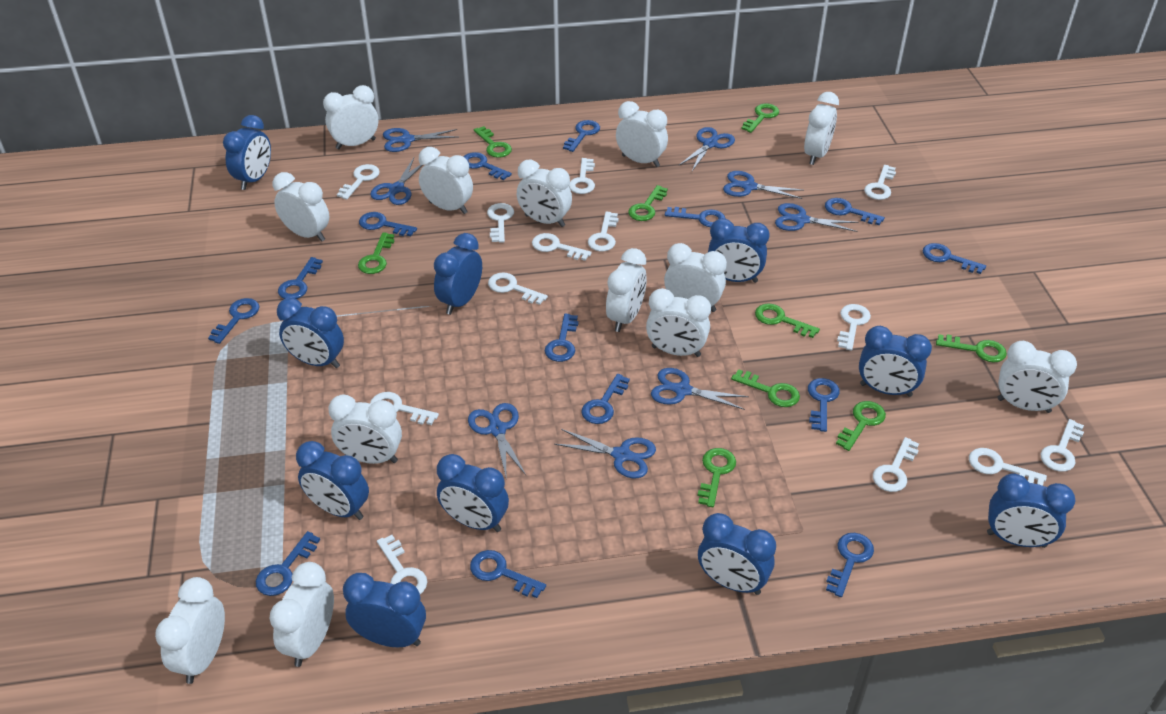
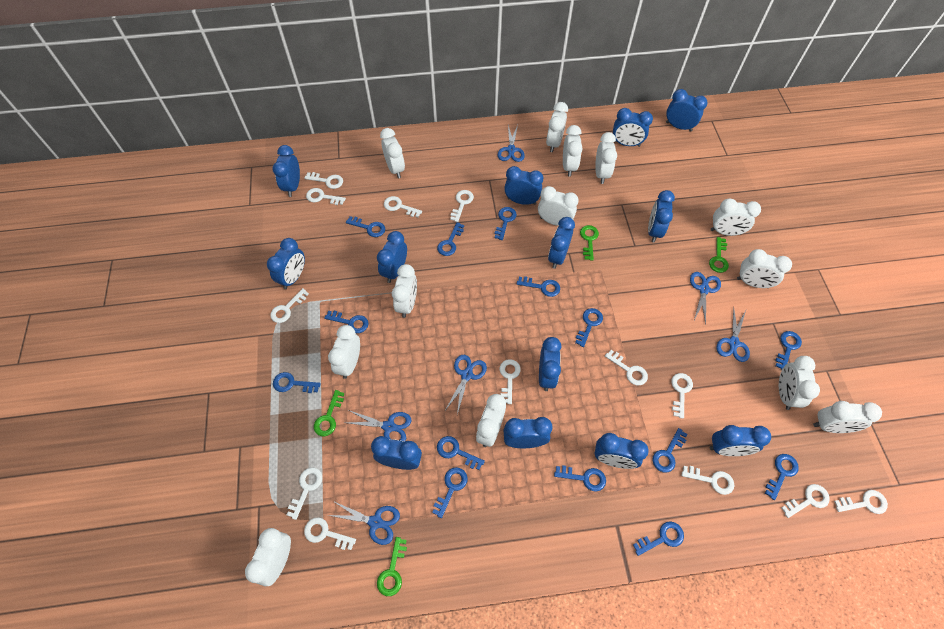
blue clock: [223,115,271,190] [277,298,344,368] [296,441,369,520] [343,573,426,647] [434,233,482,315] [437,454,509,532] [698,513,776,595] [708,218,770,283] [859,326,932,397] [987,474,1076,548] = 10 -> [267,238,305,289] [272,145,300,197] [371,436,422,470] [377,231,407,283] [503,417,552,448] [504,166,543,205] [539,337,561,391] [548,217,575,269] [594,433,649,469] [613,108,653,147] [648,190,675,242] [666,89,708,132] [710,425,771,456] = 13
blue scissors: [370,158,422,205] [383,128,457,152] [468,403,526,480] [554,429,656,478] [651,368,749,410] [678,127,735,171] [723,171,804,199] [775,203,858,232] = 8 -> [328,501,400,545] [346,410,412,442] [446,355,487,415] [498,125,525,162] [690,272,721,324] [716,306,750,362] = 6
green key: [358,232,394,274] [474,126,512,158] [628,185,668,221] [698,448,736,507] [731,369,800,407] [742,103,779,133] [755,303,820,338] [836,401,886,451] [936,334,1007,363] = 9 -> [314,390,344,436] [377,537,407,596] [580,225,599,260] [709,237,729,273] = 4

